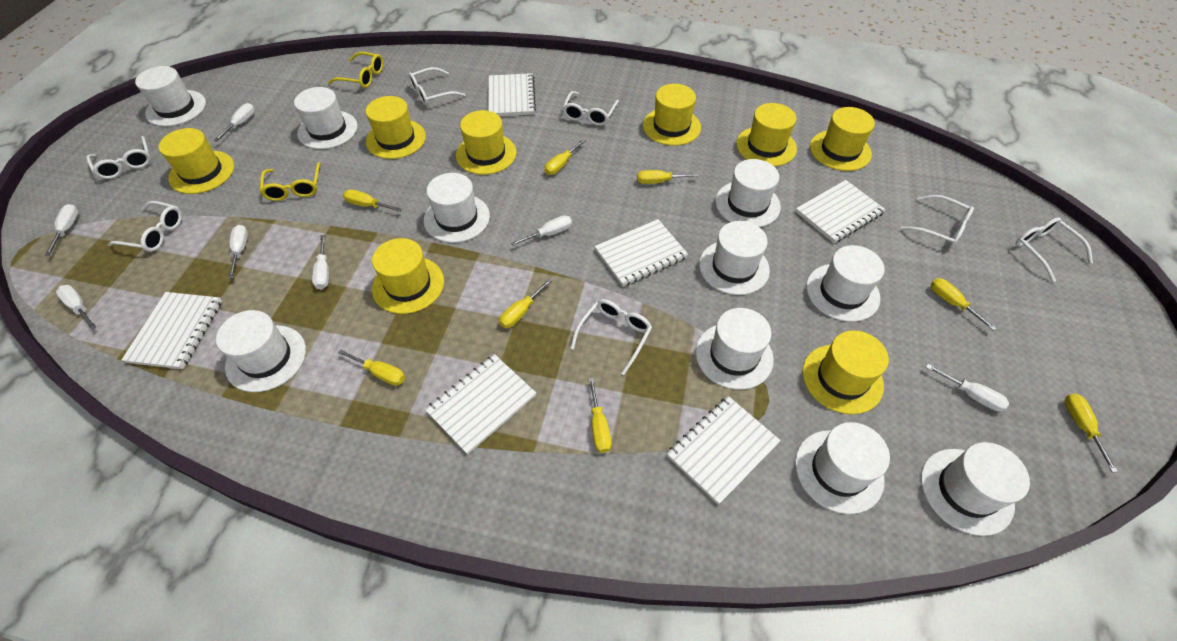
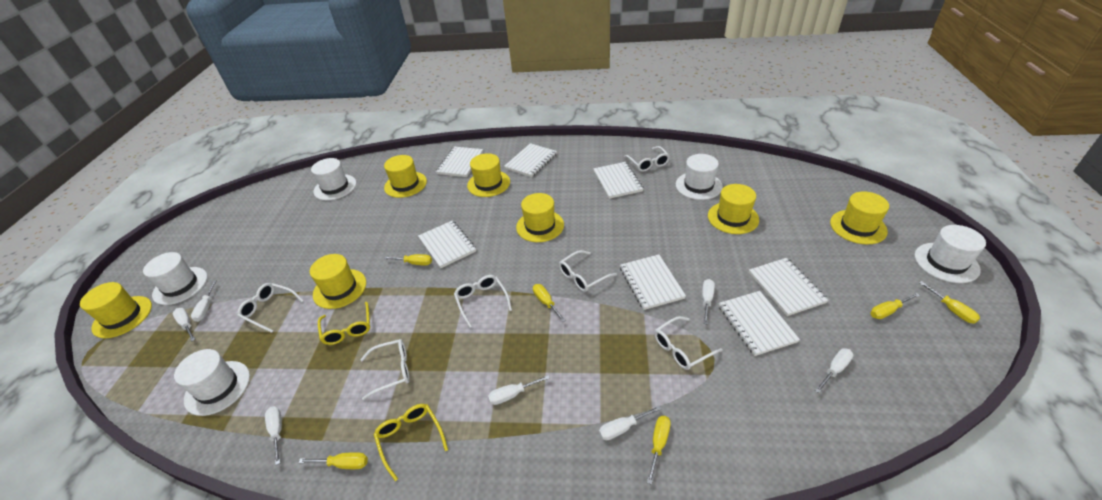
white glasses: [86,136,151,179] [108,201,182,252] [408,67,466,106] [562,91,619,126] [570,299,652,375] [901,195,974,247] [1016,218,1093,282] = 7 -> [237,283,304,333] [360,339,410,400] [454,275,512,327] [559,250,617,292] [624,146,670,172] [654,316,722,370] = 6
white hat: [135,66,206,126] [216,310,306,392] [294,87,357,149] [424,173,490,243] [696,308,774,390] [699,221,770,295] [715,159,781,227] [795,422,890,514] [806,245,885,322] [921,442,1030,536] = 10 -> [143,252,208,305] [174,349,250,416] [311,158,356,200] [676,154,723,200] [914,225,986,283] = 5
white notebook: [122,292,222,369] [425,354,536,455] [488,73,536,116] [594,219,688,286] [667,396,781,505] [796,180,886,243] = 6 -> [418,220,476,268] [436,146,483,177] [504,143,557,177] [593,162,644,199] [620,255,686,310] [718,291,800,356] [749,258,828,316] = 7
yellow hat: [158,128,234,194] [366,96,426,159] [372,238,444,314] [456,110,517,175] [643,84,701,146] [736,103,797,166] [802,330,889,414] [810,107,875,171] = 8 -> [80,282,152,338] [310,254,366,309] [384,155,427,198] [467,153,510,197] [516,193,564,242] [708,184,759,234] [830,191,889,244] = 7
yellow screwdriver: [338,349,405,386] [343,189,402,212] [499,279,552,328] [544,139,586,175] [588,378,611,453] [637,170,699,184] [931,278,997,331] [1065,393,1118,472] = 8 -> [298,452,368,469] [384,254,432,265] [533,284,566,322] [647,416,671,485] [870,293,920,319] [919,281,980,323] = 6

